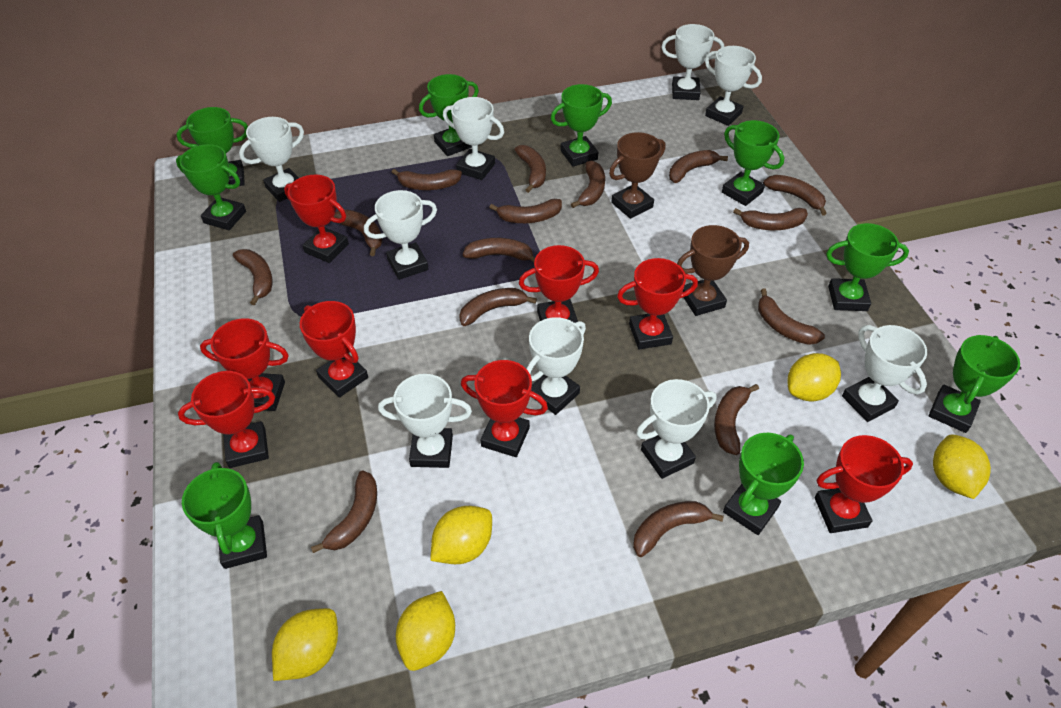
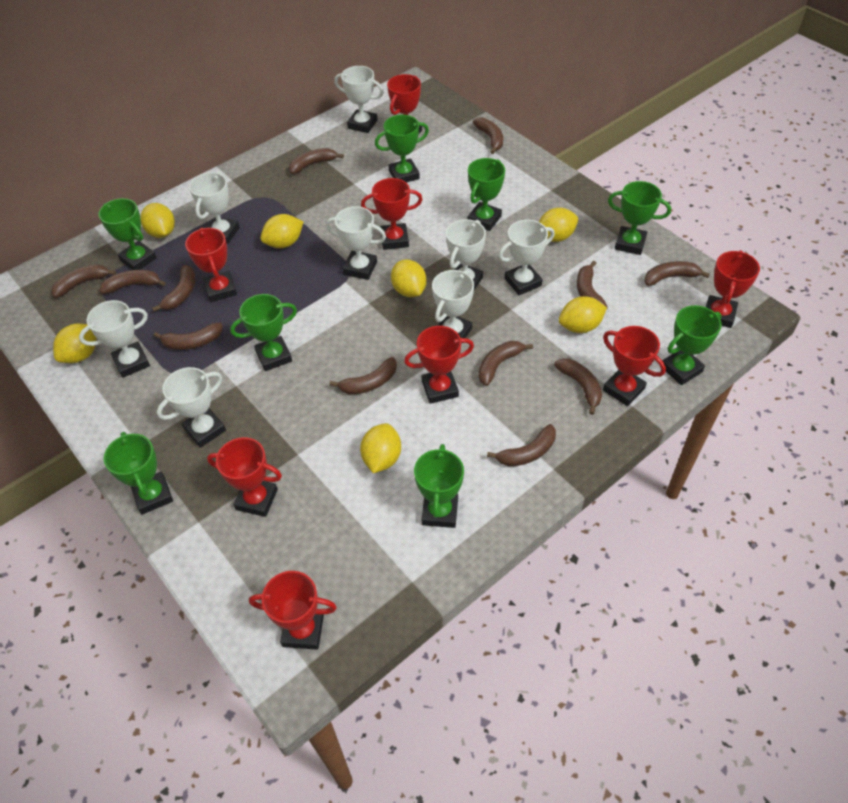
brown banana: [233,249,273,305] [311,471,377,553] [334,209,383,256] [392,169,462,190] [459,288,537,326] [463,238,535,262] [489,199,562,223] [515,145,546,193] [571,161,605,208] [633,501,724,557] [669,150,728,183] [714,384,759,455] [733,208,808,230] [758,289,825,345] [763,175,827,216] = 15 -> [51,264,116,298] [100,270,166,294] [152,265,195,312] [154,323,223,350] [289,148,344,174] [330,357,397,394] [473,117,503,154] [479,341,533,386] [487,424,556,466] [554,358,602,415] [577,261,608,310] [644,261,710,286] = 12
brown trophy: [609,132,666,219] [677,225,749,316] = 2 -> none = 0
green trophy: [176,107,248,186] [176,144,246,230] [182,462,267,569] [419,74,479,156] [551,84,612,166] [722,120,784,206] [723,433,804,535] [826,223,909,311] [929,335,1020,433] = 9 -> [98,198,157,270] [104,432,173,514] [230,294,297,371] [375,115,429,183] [414,444,464,528] [467,158,505,231] [608,181,671,255] [662,305,722,385] = 8
white trophy: [239,117,304,202] [364,190,437,280] [378,374,472,468] [443,97,504,180] [526,317,586,415] [636,379,717,479] [661,24,724,100] [705,46,762,126] [842,325,927,422] = 9 -> [79,300,150,378] [157,367,226,448] [189,172,239,244] [326,206,386,280] [334,66,384,133] [432,270,474,344] [446,219,486,290] [498,220,555,295] = 8
yellow lemon: [272,608,338,681] [396,591,455,671] [430,506,492,564] [788,353,841,402] [933,435,991,499] = 5 -> [53,324,97,363] [140,203,175,238] [261,214,303,248] [360,423,401,473] [391,260,427,297] [539,208,578,242] [559,296,607,333] = 7

